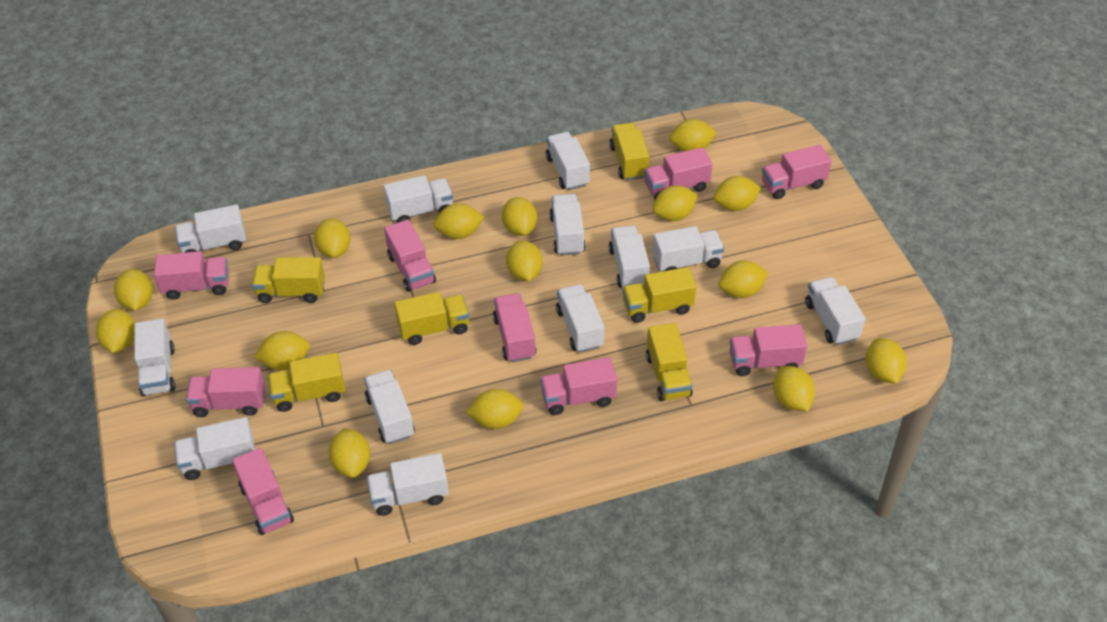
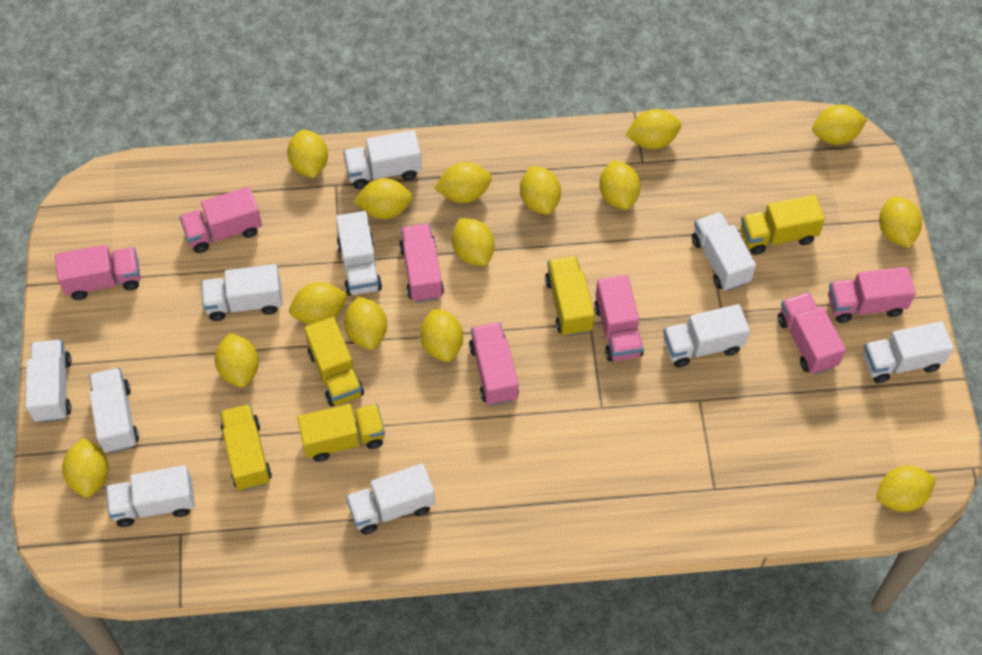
pink truck: [154,251,229,300] [186,367,265,417] [232,448,294,535] [384,219,436,292] [493,293,537,362] [540,357,617,415] [644,147,712,199] [729,324,807,376] [762,145,832,199] = 9 -> [55,245,141,300] [179,187,262,253] [399,223,444,303] [469,322,519,406] [594,275,644,362] [778,292,846,374] [828,267,916,323] = 7
white truck: [134,319,175,396] [174,417,255,480] [175,205,246,253] [364,370,415,444] [366,453,449,516] [384,175,453,223] [546,132,590,190] [549,194,585,256] [556,284,604,353] [609,226,650,288] [652,226,724,271] [805,277,865,345] = 12 -> [25,340,72,423] [89,368,139,453] [106,465,195,527] [201,264,283,321] [336,211,382,296] [343,130,422,189] [346,463,435,534] [663,304,750,368] [692,212,756,291] [863,321,954,383] = 10
yellow truck: [252,257,325,303] [268,353,345,412] [394,292,469,345] [609,123,649,180] [622,267,697,323] [646,323,693,401] = 6 -> [220,404,272,491] [297,404,385,462] [304,317,364,407] [545,256,595,336] [741,195,825,255] = 5

